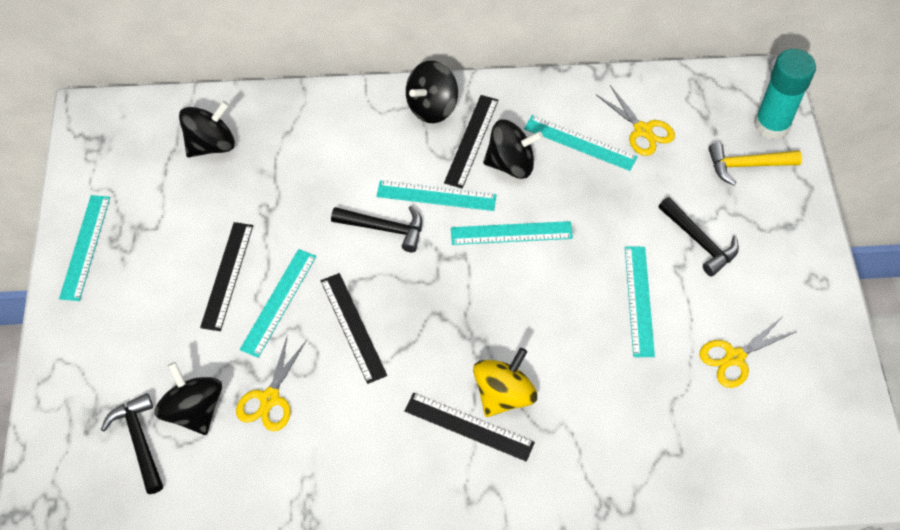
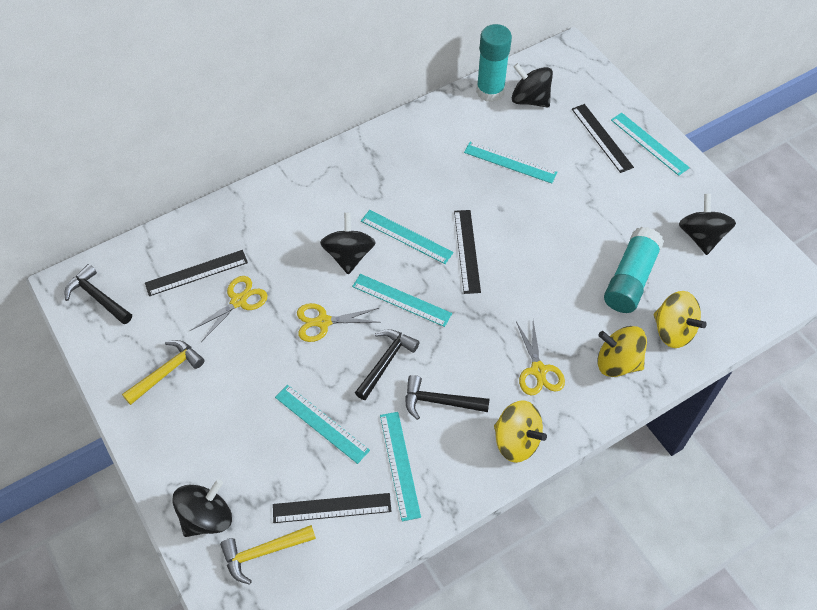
turquoise glue stick: [754,49,816,140] = 1 -> [476,24,512,102] [604,227,664,313] = 2
yellow hammer: [708,143,802,185] = 1 -> [122,340,204,405] [220,525,316,585] = 2
yellow spinning top: [473,348,537,417] = 1 -> [494,400,547,463] [597,326,647,377] [654,291,707,348] = 3

